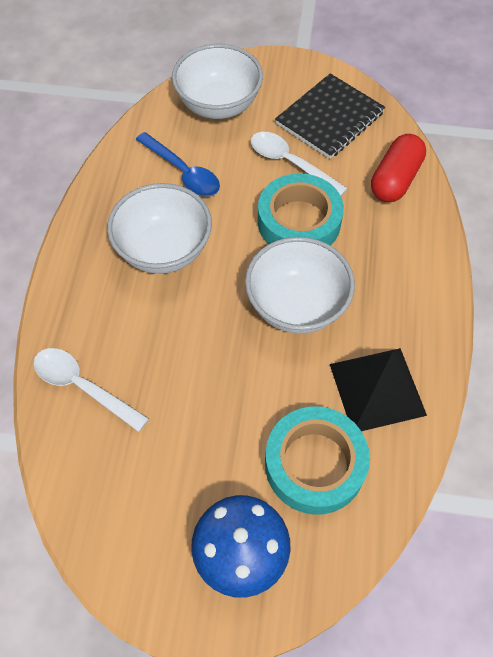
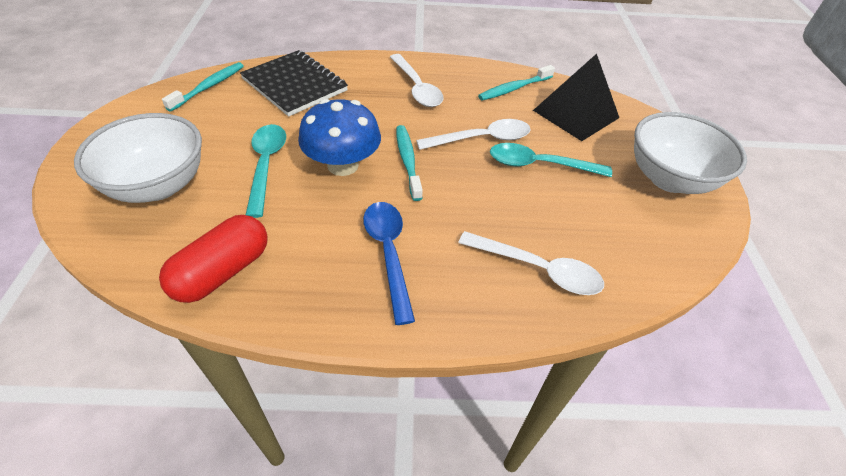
turquoise spoon: none = 0 -> [246,124,286,218] [490,143,612,177] = 2
turquoise tape: [258,173,344,246] [265,406,370,515] = 2 -> none = 0
turquoise toothbrush: none = 0 -> [162,62,244,112] [396,125,423,201] [478,65,555,101] = 3
white bowl: [107,183,212,274] [172,44,263,119] [245,237,355,334] = 3 -> [74,113,202,203] [634,112,747,194] = 2
white spoon: [33,348,149,432] [251,132,348,196] = 2 -> [390,54,444,107] [416,119,531,150] [458,231,604,295] = 3

